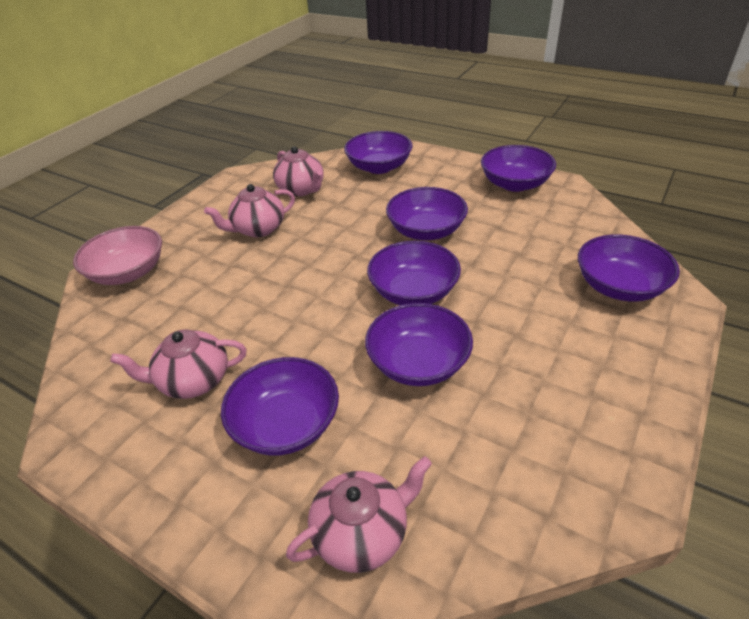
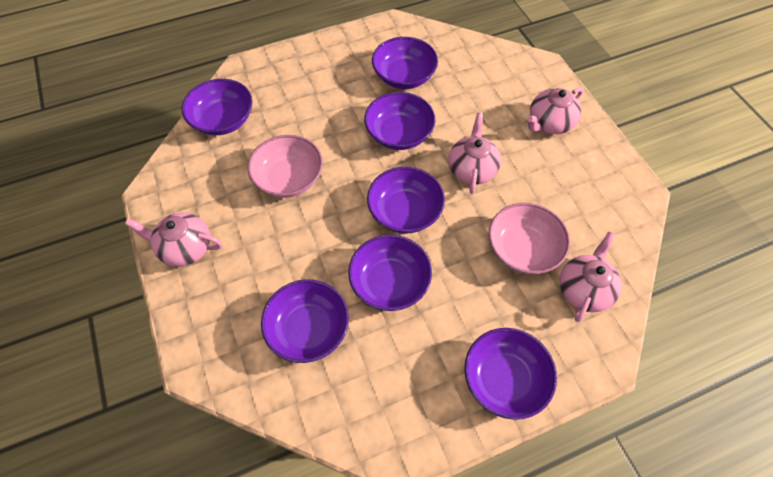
pink bowl: [73,226,162,285] = 1 -> [248,135,323,198] [489,203,570,274] = 2

